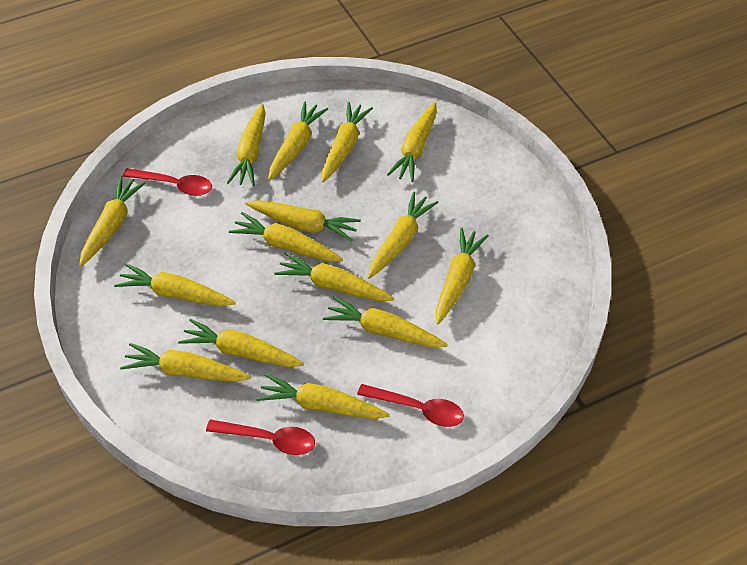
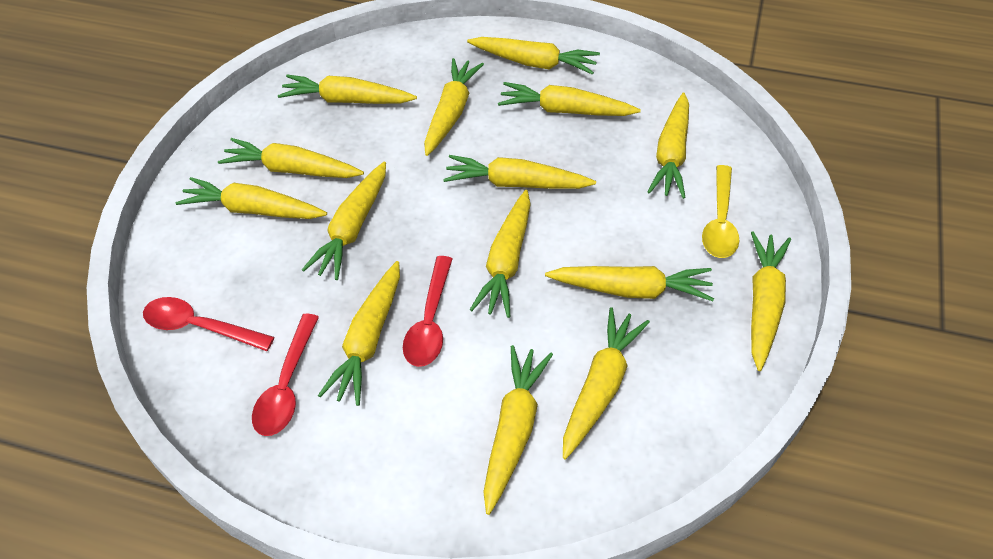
yellow spoon: none = 0 -> [702,165,739,258] = 1

